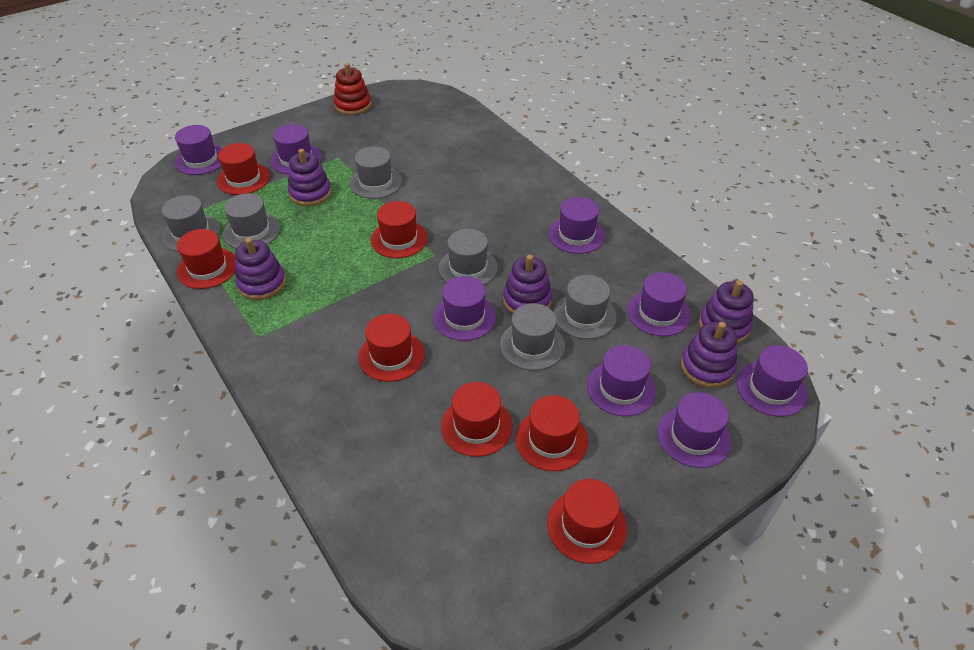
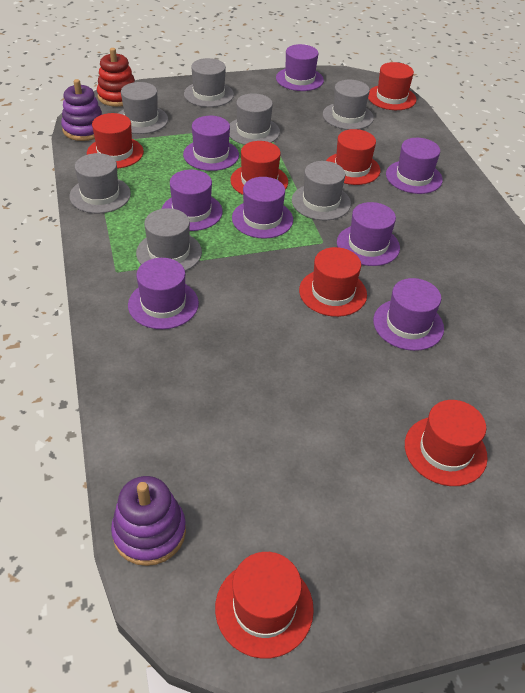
grey hat: [162,195,220,251] [223,193,280,249] [350,146,402,199] [439,229,498,285] [500,303,565,370] [554,275,617,339] = 6 -> [69,153,131,214] [118,82,168,134] [136,208,202,271] [184,58,234,107] [229,93,280,145] [292,161,351,220] [323,80,374,130] = 7
purple stacking toy: [235,238,286,300] [288,149,332,206] [503,255,552,314] [681,322,737,388] [699,280,754,344] = 5 -> [61,79,102,141] [111,476,186,566] = 2

